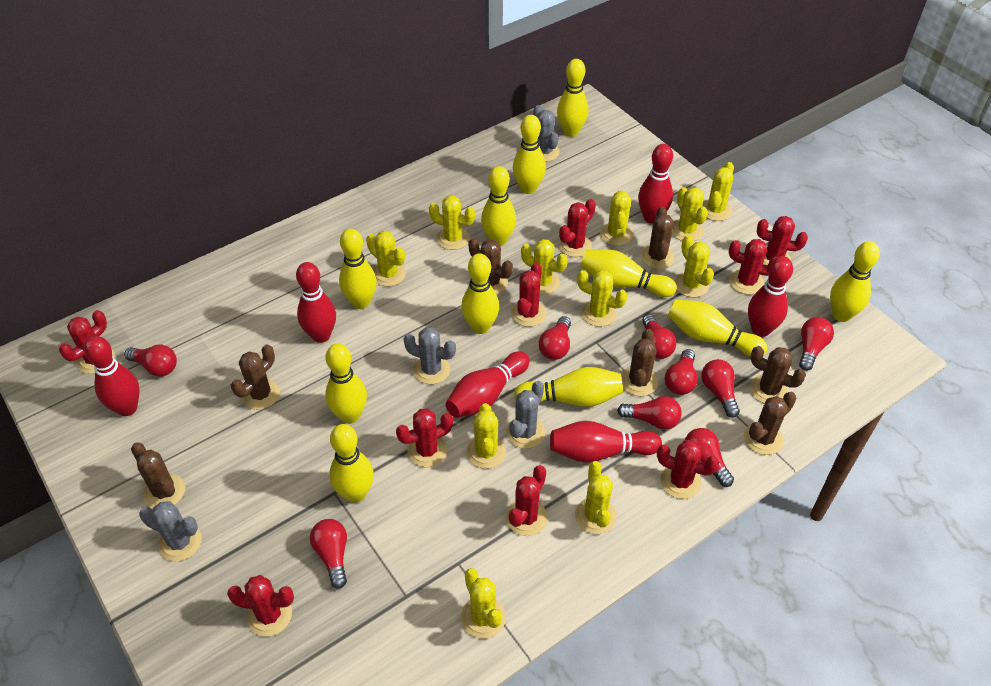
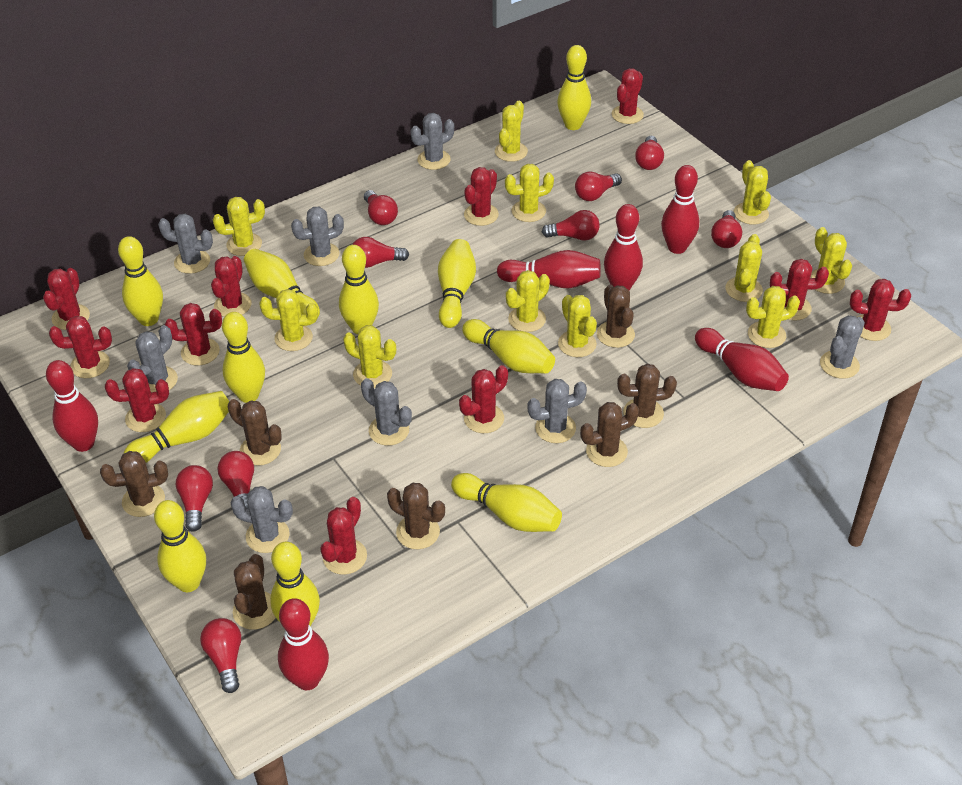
grey cactus: [139,501,202,561] [404,327,456,384] [506,381,546,449] [533,105,560,162] = 4 -> [127,325,178,392] [158,214,213,274] [230,486,293,553] [291,207,344,266] [361,378,412,446] [411,113,454,170] [527,379,587,443] [820,315,865,379] = 8
red cactus: [59,310,115,374] [227,575,294,636] [396,409,453,467] [506,465,548,536] [511,263,546,327] [559,199,596,257] [657,440,719,499] [729,239,777,295] [757,216,808,265] = 9 -> [43,268,90,330] [49,316,112,378] [105,368,169,432] [165,303,222,365] [211,256,251,317] [320,497,367,575] [459,365,508,433] [464,167,499,226] [612,68,644,124] [770,259,829,321] [850,279,911,341] = 11

